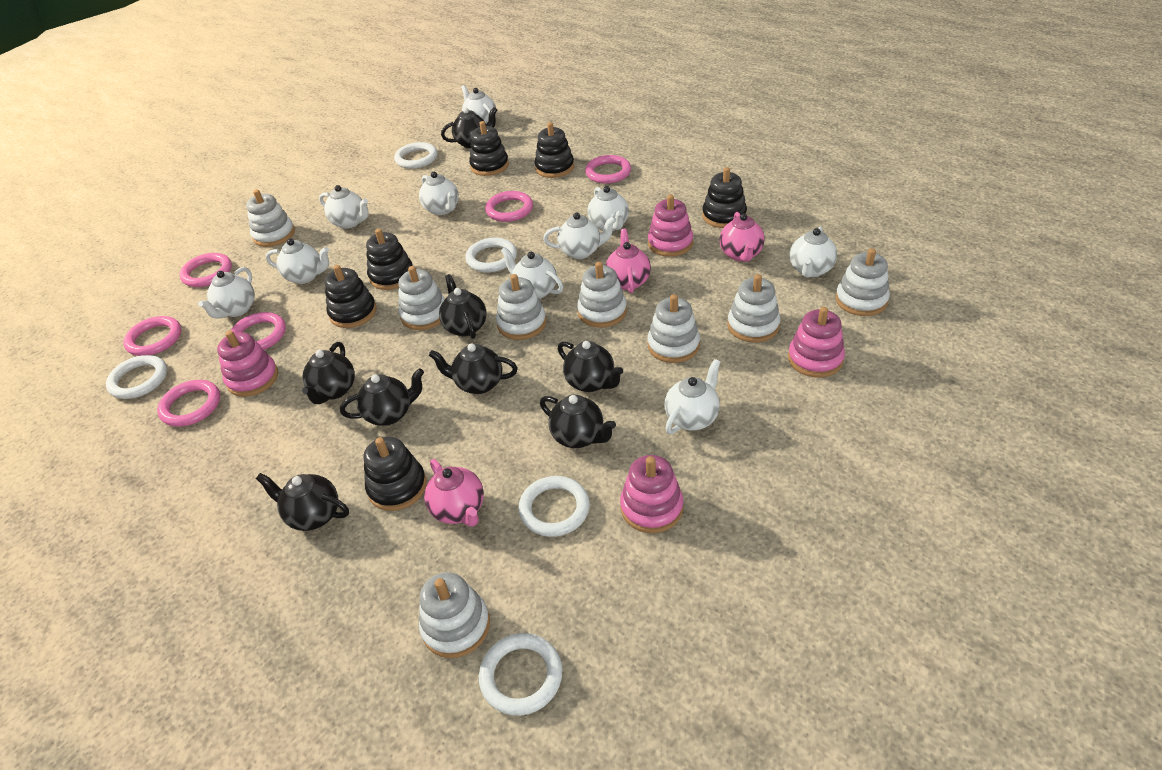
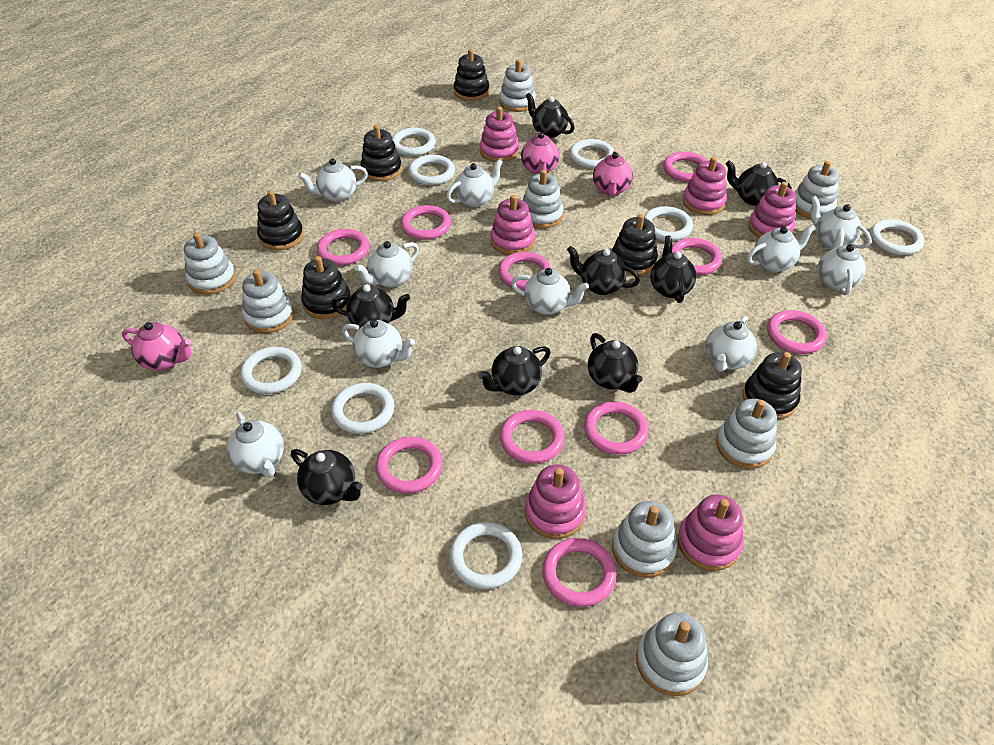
pink ring: [123,316,181,356] [157,380,220,427] [179,253,232,287] [231,312,286,350] [485,191,533,222] [585,155,631,184] = 6 -> [317,229,369,265] [376,436,442,494] [401,205,451,240] [498,252,551,290] [500,410,565,464] [542,538,617,607] [584,401,649,455] [663,152,707,182] [672,238,722,275] [767,310,827,354] = 10
pink stacking toy: [217,330,278,397] [620,455,683,533] [648,194,693,257] [788,307,845,377] = 4 -> [480,107,519,162] [490,195,535,255] [525,465,586,539] [678,495,743,571] [683,157,727,215] [748,182,796,238] = 6
white ring: [106,355,167,399] [394,142,438,169] [466,238,517,272] [479,633,563,716] [518,476,590,537] = 5 -> [240,347,302,394] [331,383,394,434] [392,128,436,156] [408,155,455,185] [450,522,523,589] [569,139,614,169] [644,206,693,241] [870,219,924,255] = 8

